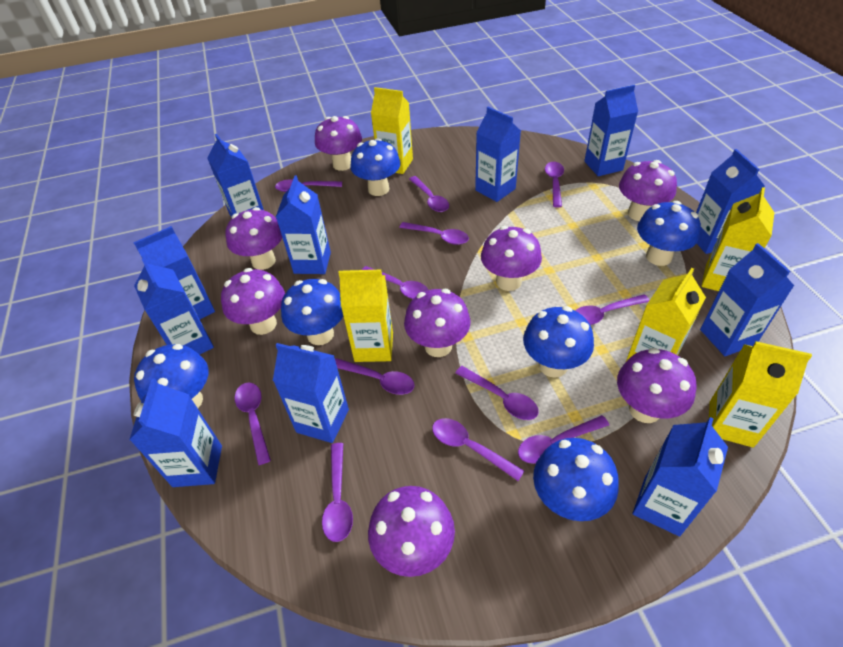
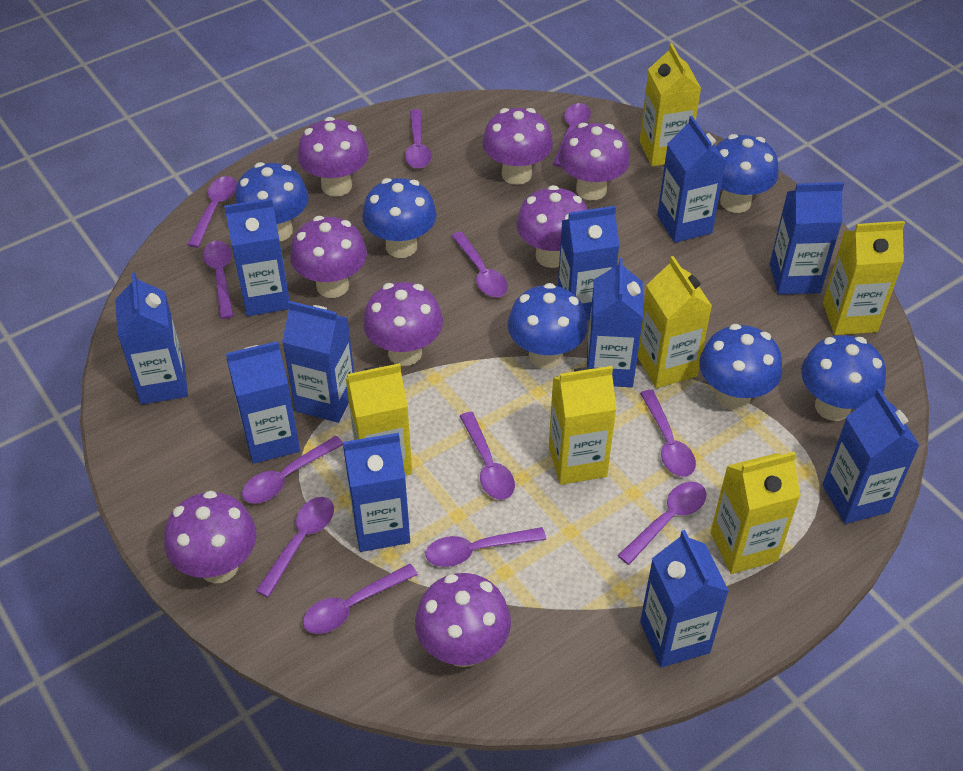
yellow carton: [338,270,393,362] [371,87,413,174] [626,268,706,361] [701,187,774,291] [709,341,812,448] = 5 -> [346,363,412,476] [549,366,617,485] [637,256,712,388] [640,43,701,167] [710,452,801,574] [823,221,905,335] = 6

